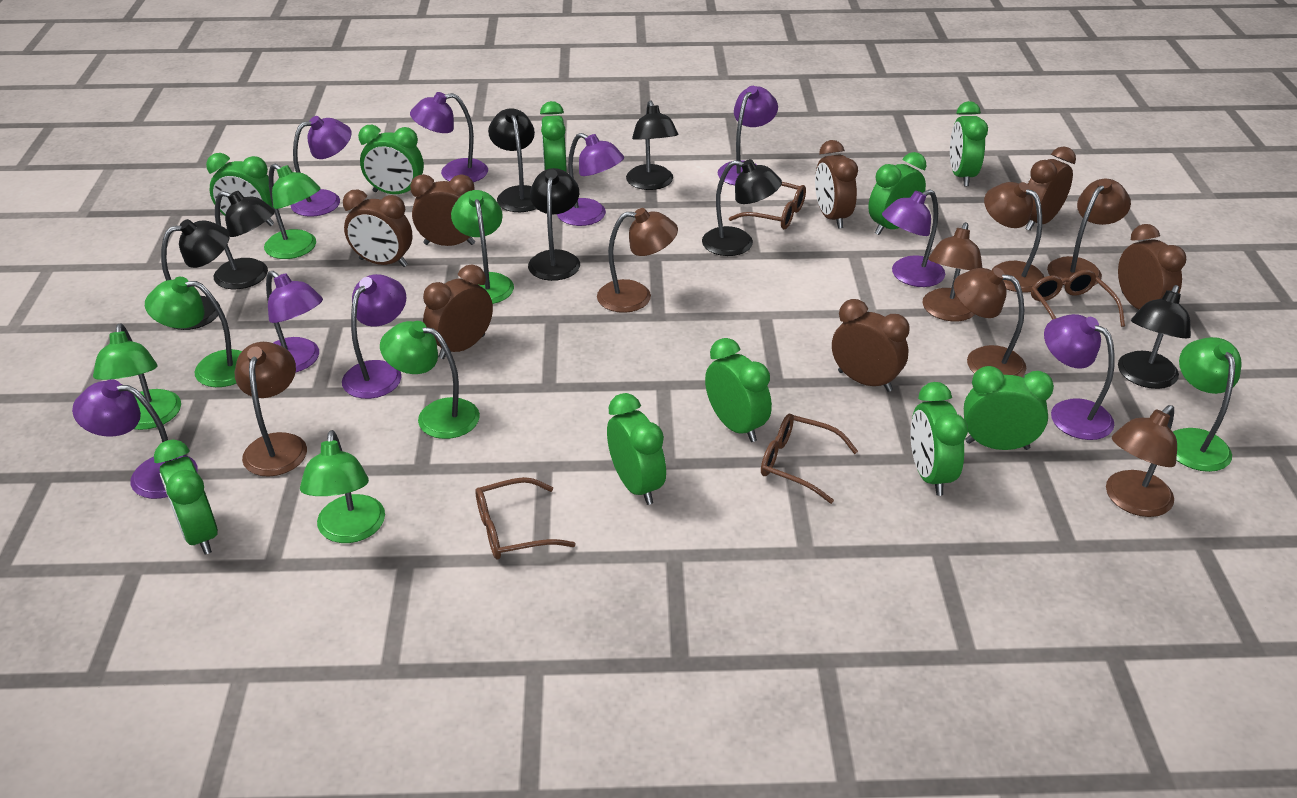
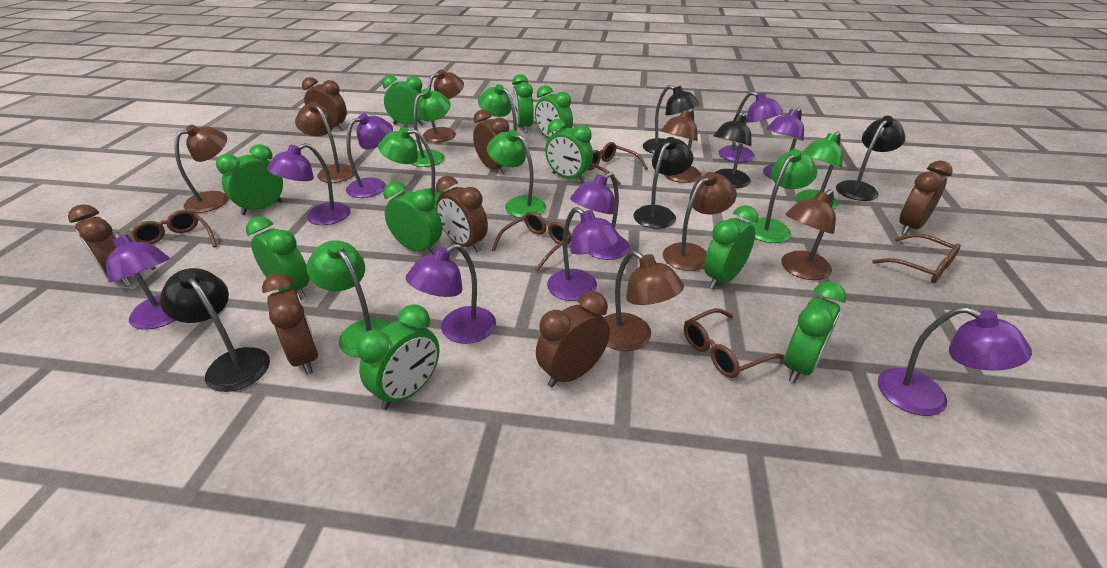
black lamp: [161,219,230,330] [214,191,275,289] [488,108,537,212] [528,168,580,281] [626,100,678,190] [702,159,782,256] [1118,285,1191,389] = 7 -> [160,268,270,392] [633,137,693,229] [643,85,700,154] [713,113,752,188] [836,116,905,201] = 5
brown glasses: [475,477,576,559] [729,182,806,229] [761,414,858,504] [1031,270,1125,327] = 4 -> [130,210,217,270] [492,211,572,272] [588,142,648,185] [684,308,784,378] [872,234,961,283] = 5

